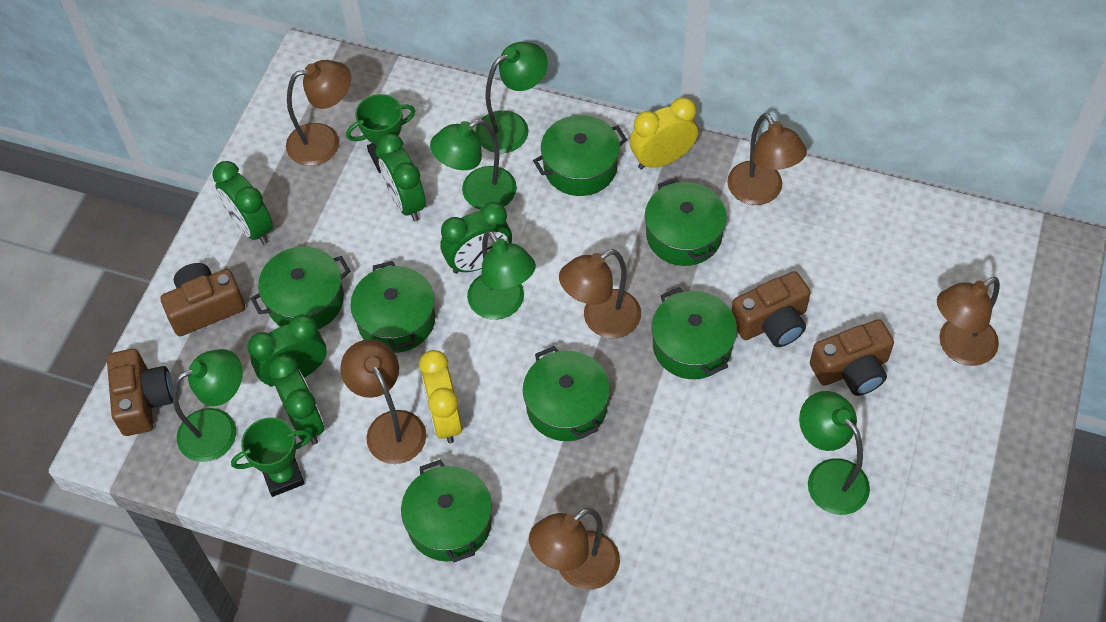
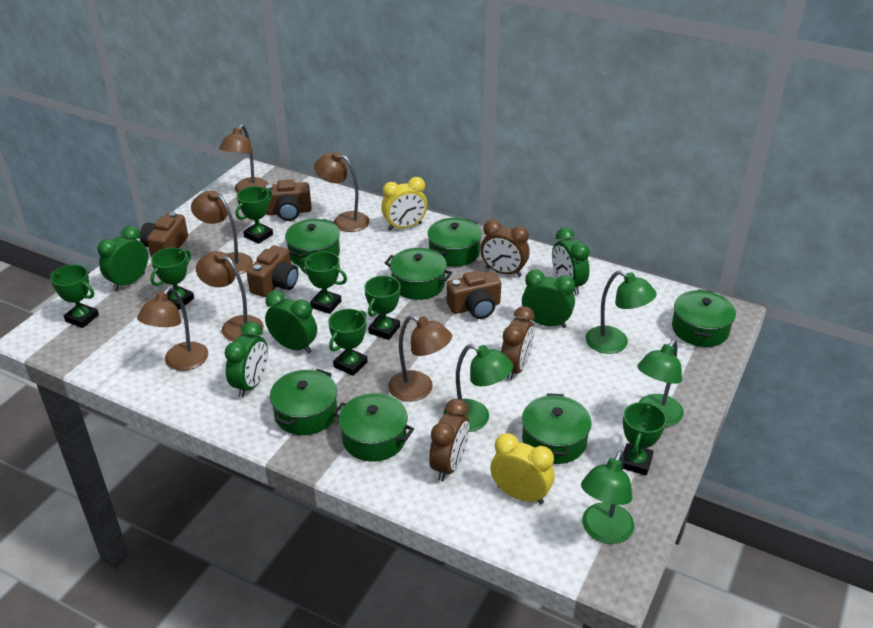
brown clock: none = 0 -> [429,399,469,481] [480,220,530,277] [501,306,534,381] = 3
green lamp: [172,349,243,462] [430,119,517,210] [467,230,536,320] [475,42,548,153] [799,391,870,515] = 5 -> [443,344,513,432] [581,451,634,544] [585,270,657,354] [637,340,684,427] = 4
green trophy: [231,417,312,497] [346,94,415,173] = 2 -> [50,265,99,328] [150,248,194,310] [235,186,273,244] [299,251,347,314] [328,309,368,376] [364,276,401,340] [623,402,667,475] = 7

